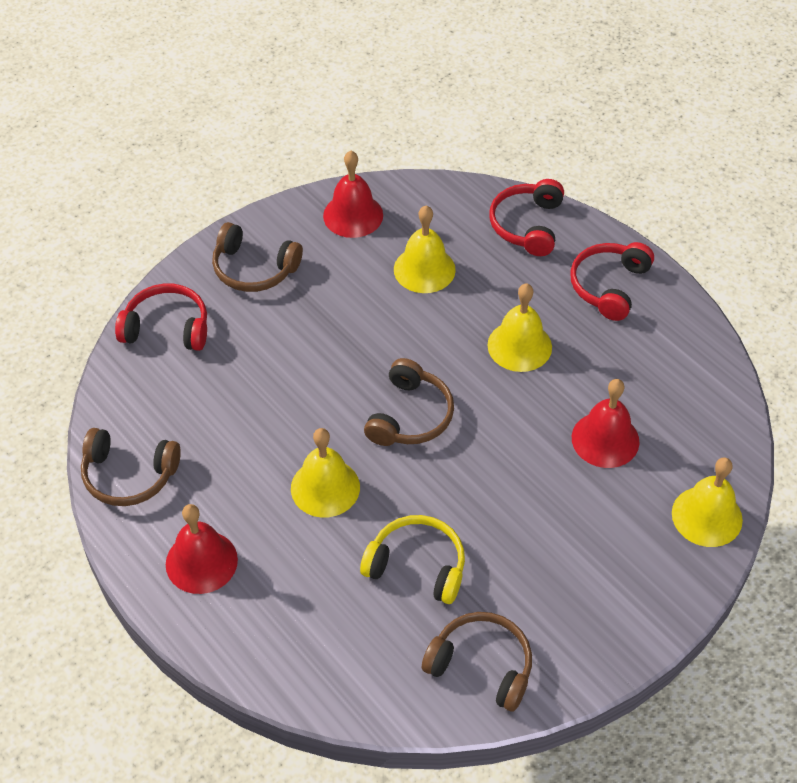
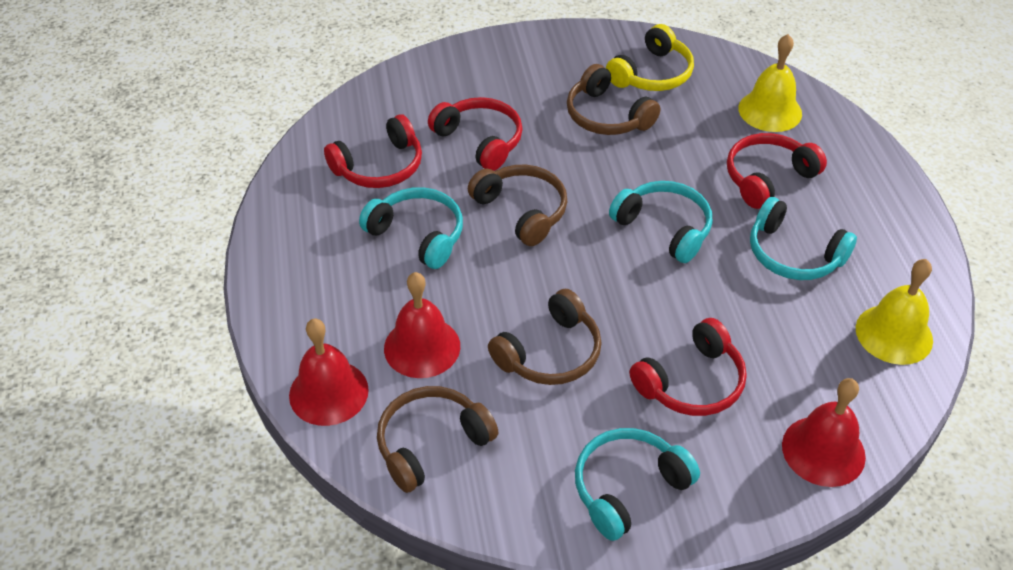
red headphones: [115,284,207,351] [489,179,564,256] [570,242,654,321] = 3 -> [324,114,422,188] [428,97,523,171] [630,318,747,416] [727,133,827,209] = 4
turquoise headphones: none = 0 -> [359,187,463,269] [575,428,700,541] [609,181,712,263] [750,197,857,280] = 4
yellow bell: [291,428,360,518] [394,206,456,293] [487,283,552,372] [672,457,743,547] = 4 -> [738,34,802,132] [856,259,933,365] = 2

